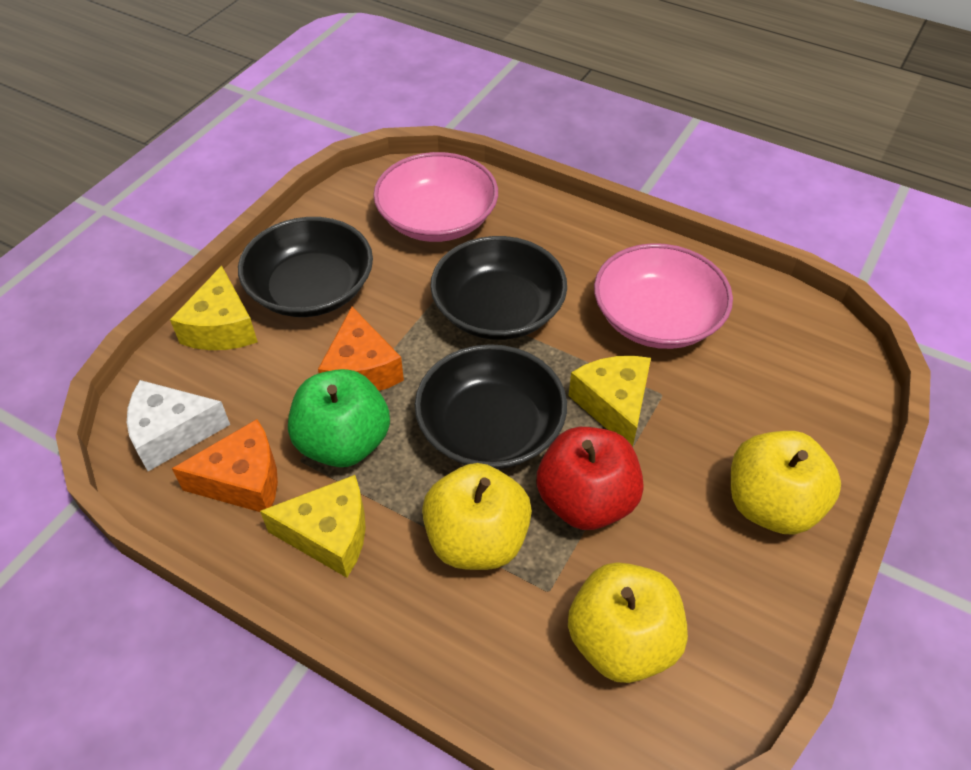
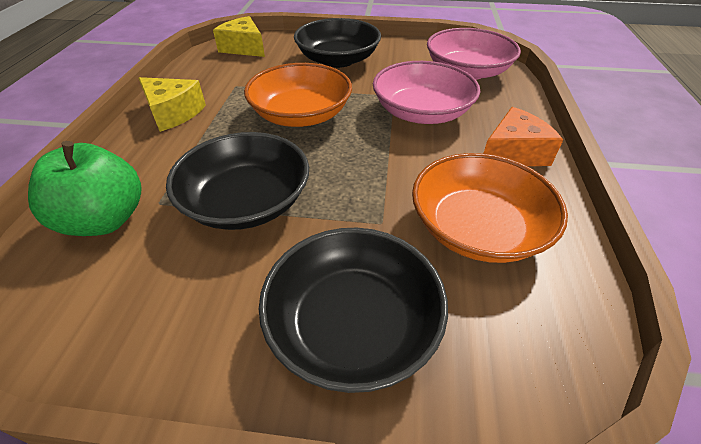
orange bowl: none = 0 -> [244,63,352,127] [412,153,568,263] = 2
orange cheese: [172,419,278,512] [318,307,404,391] = 2 -> [483,107,563,166] = 1
red apple: [537,427,644,530] = 1 -> none = 0
white cheese: [127,380,230,471] = 1 -> none = 0
yellow apple: [422,463,532,570] [568,562,688,683] [731,431,841,535] = 3 -> none = 0
yellow cheese: [170,266,258,350] [260,475,366,578] [568,356,651,447] = 3 -> [138,77,206,132] [213,16,265,57] = 2

